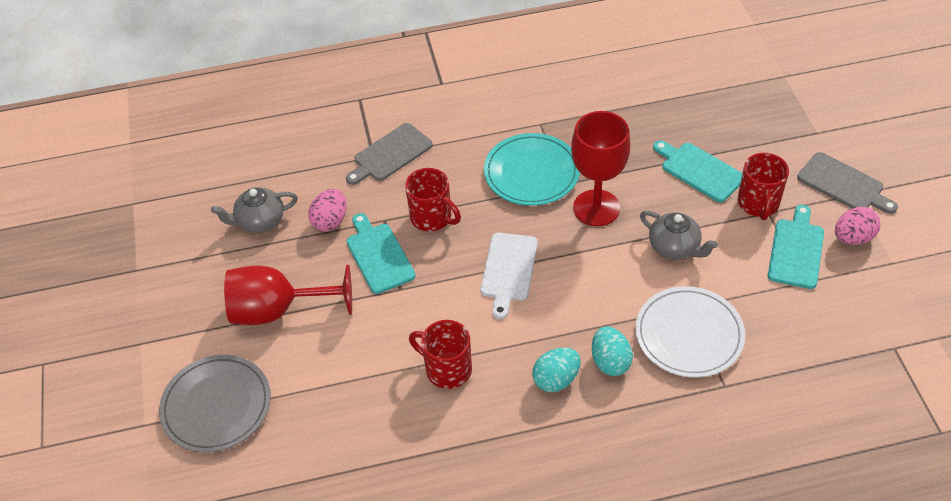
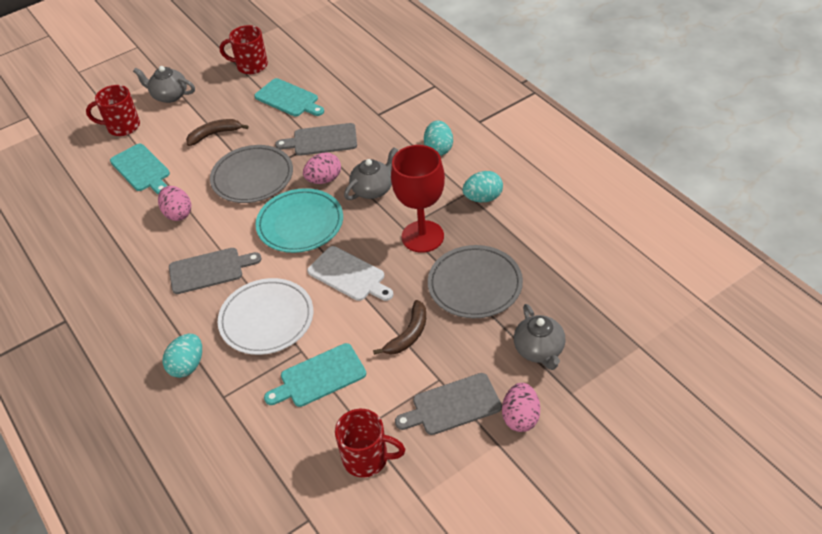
brown banana: none = 0 -> [186,119,249,146] [373,300,426,355] = 2
grey cutting board: [346,123,433,185] [797,152,898,214] = 2 -> [169,248,261,294] [275,123,357,156] [395,373,502,435] = 3
grey plate: [159,355,271,453] = 1 -> [210,145,293,203] [428,245,523,318] = 2
grey teapot: [211,187,298,233] [640,210,718,260] = 2 -> [133,66,195,103] [344,147,398,200] [514,304,566,370] = 3
pink egg: [308,189,346,232] [835,207,881,245] = 2 -> [158,186,192,221] [303,152,341,184] [502,383,540,432] = 3
red goblet: [224,265,352,325] [571,111,631,226] = 2 -> [391,145,445,253] = 1
turquoise egg: [532,348,581,392] [592,327,633,376] = 2 -> [162,334,202,378] [424,120,453,156] [462,171,503,202] = 3

